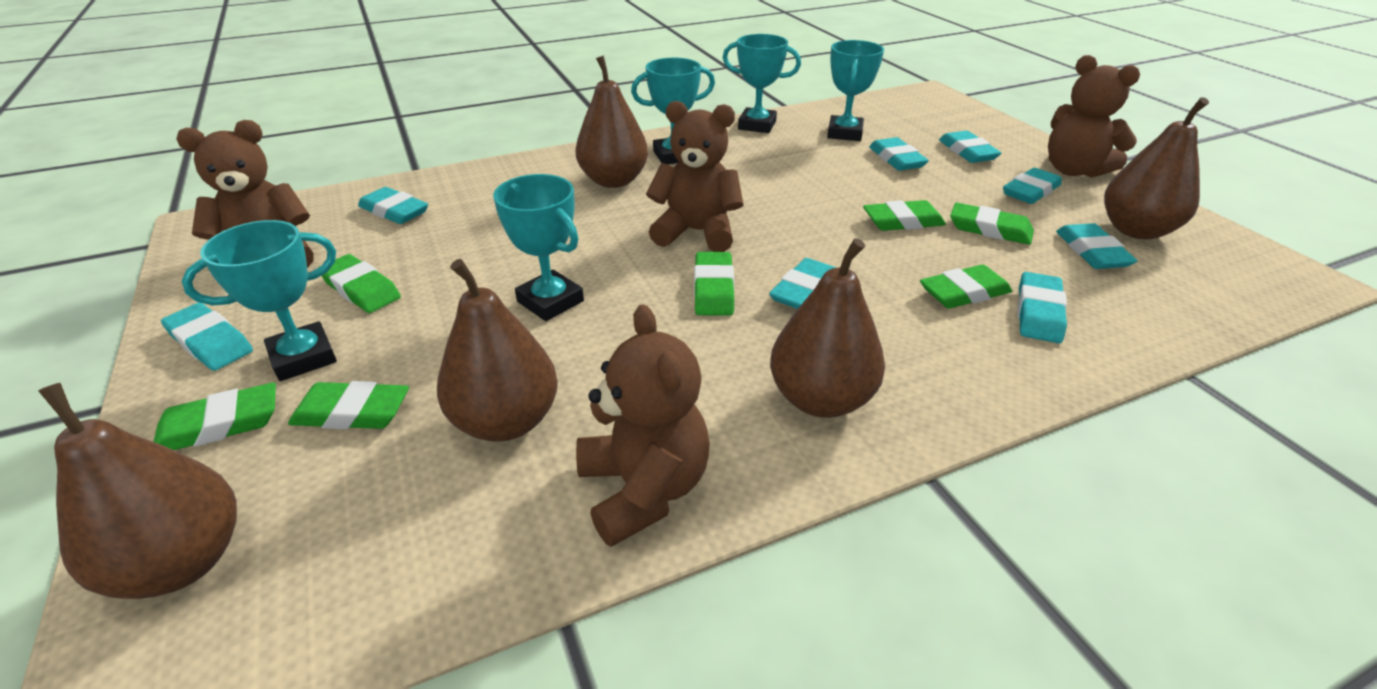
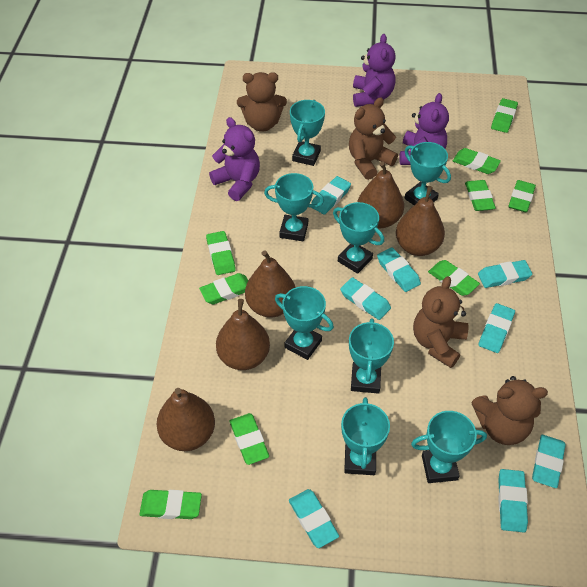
green eraser: [154,382,276,450] [288,381,409,429] [318,254,401,313] [694,252,734,316] [863,200,946,231] [920,265,1012,309] [950,203,1034,245] = 7 -> [139,490,202,519] [199,273,248,304] [206,231,236,275] [230,413,269,465] [428,260,480,296] [453,148,501,174] [465,180,496,211] [491,98,518,133] [508,180,536,212] = 9
purple teddy bear: none = 0 -> [209,117,260,201] [353,34,396,107] [399,93,449,165] = 3
turquoise trophy: [182,220,337,381] [493,174,584,321] [631,58,715,164] [723,34,801,133] [827,40,884,141] = 5 -> [264,173,324,241] [275,286,334,360] [290,100,325,166] [333,202,384,274] [341,397,390,475] [349,318,394,394] [405,142,451,205] [411,411,487,483] = 8

